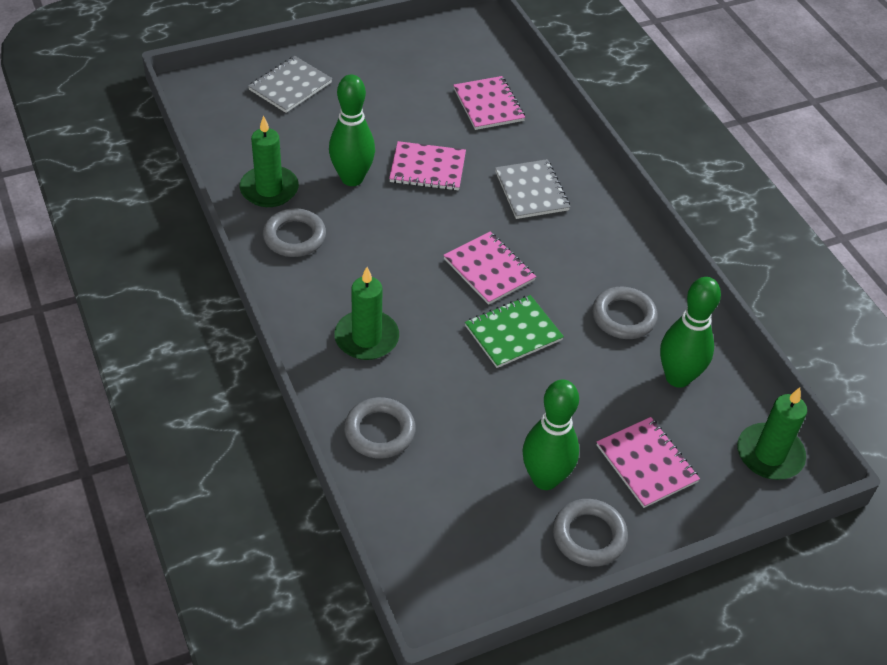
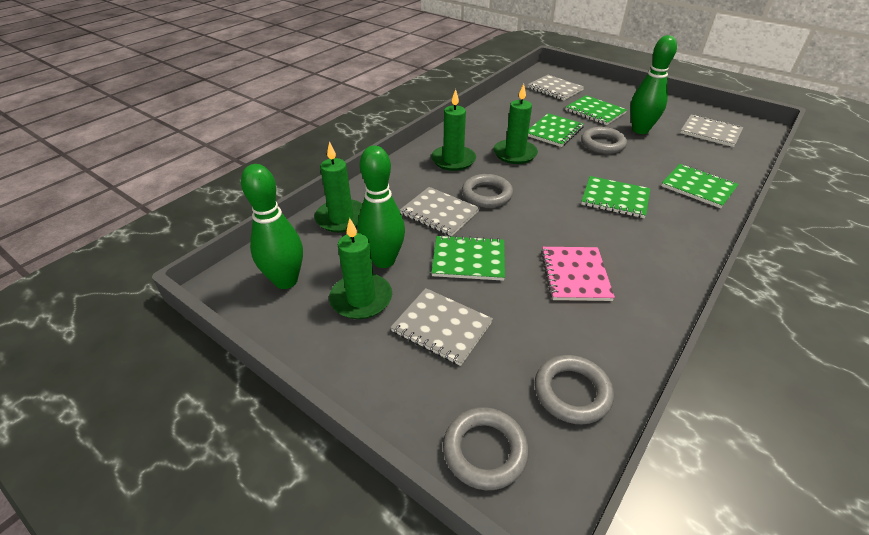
green candle: [240,116,299,207] [334,267,399,360] [737,387,807,480] = 3 -> [314,141,362,233] [329,218,392,319] [431,89,476,171] [493,84,538,164] = 4
green notebook: [465,295,564,368] = 1 -> [431,235,505,281] [528,113,584,147] [565,95,627,125] [581,176,650,218] [661,164,739,208] = 5
grey notebook: [248,56,332,113] [495,159,570,219] = 2 -> [390,288,493,366] [400,187,480,236] [528,75,584,100] [680,114,743,147] = 4
pink notebook: [389,141,466,191] [443,232,536,305] [453,76,525,130] [597,417,700,508] = 4 -> [541,247,615,301] = 1

